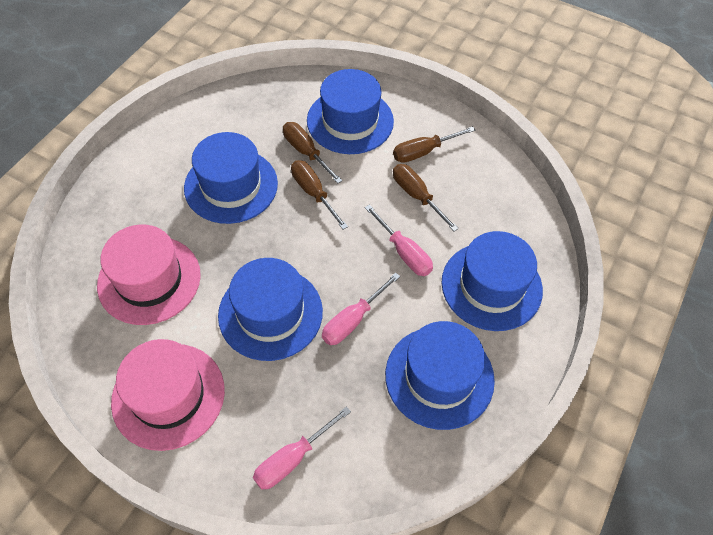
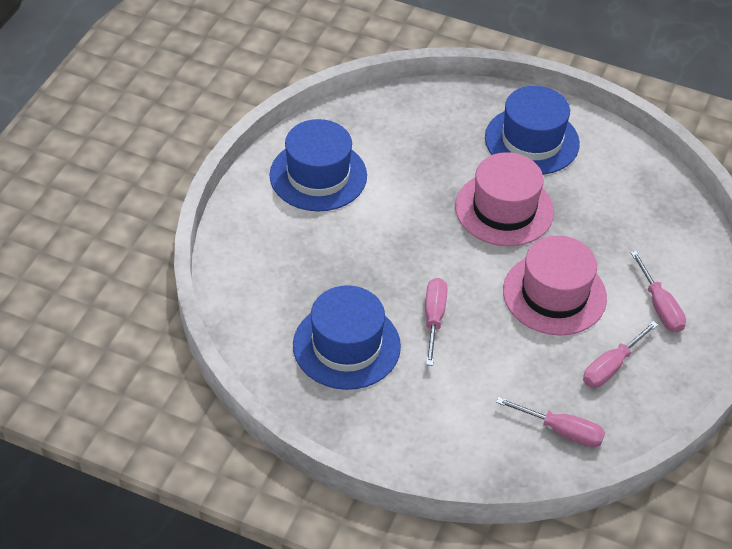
blue hat: [184,132,278,224] [218,258,323,361] [307,69,394,154] [385,321,495,430] [441,231,543,331] = 5 -> [269,119,367,211] [293,285,401,390] [485,86,580,175] = 3
brown screwdriver: [283,122,343,183] [291,160,348,230] [393,126,475,163] [393,164,459,231] = 4 -> none = 0
pink screwdriver: [253,406,351,490] [322,273,400,345] [365,205,433,276] = 3 -> [425,278,447,366] [496,397,605,447] [583,321,658,388] [631,251,686,333] = 4

